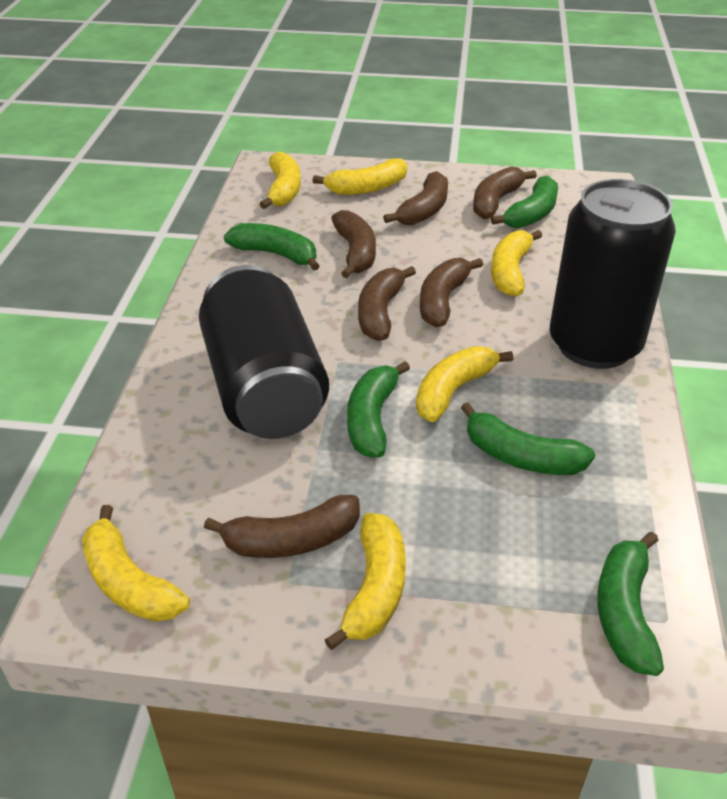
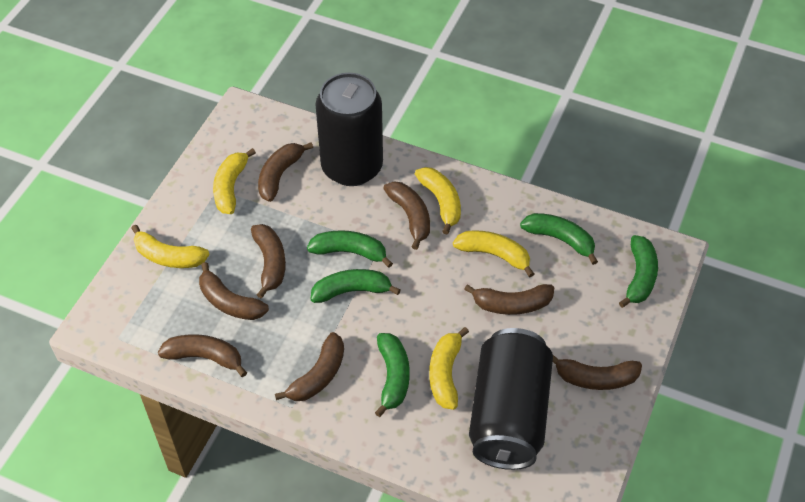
brown banana: [204,495,360,558] [331,210,376,278] [358,266,416,341] [383,171,448,225] [420,258,483,327] [473,167,537,219] = 6 -> [158,334,247,377] [199,262,269,320] [251,224,286,298] [258,142,313,202] [275,332,344,401] [383,181,430,250] [464,284,554,315] [553,355,642,390] = 8
yellow banana: [82,505,190,622] [260,152,301,209] [313,158,407,195] [325,513,406,650] [416,346,513,422] [491,230,542,297] = 6 -> [131,225,210,268] [213,148,256,214] [415,167,461,234] [429,327,469,410] [453,230,534,277] = 5

